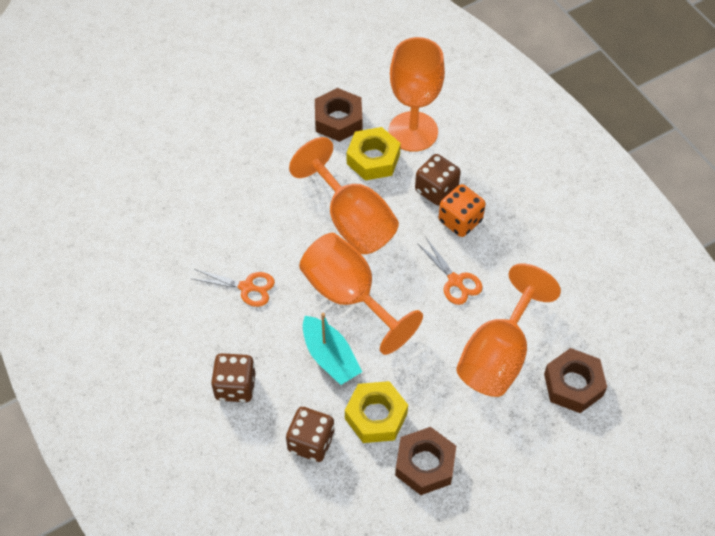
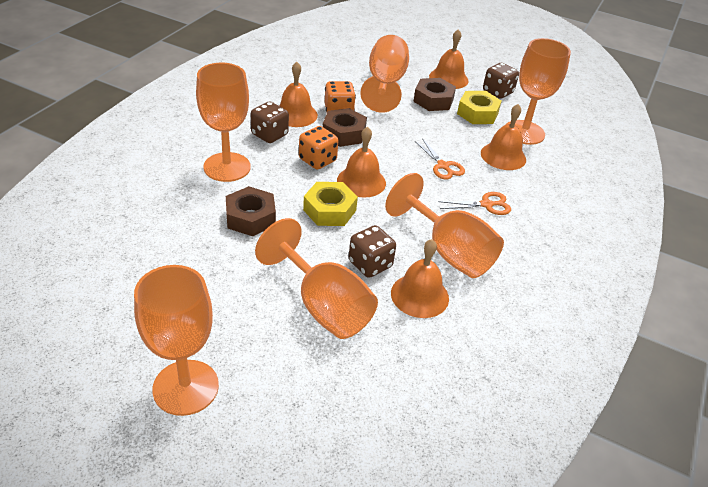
orange bell: none = 0 -> [279,62,318,127] [337,127,386,198] [391,239,449,318] [429,29,469,89] [481,104,526,170] = 5
orange dice: [439,184,485,237] = 1 -> [299,126,338,169] [325,81,356,112] = 2
orange goblet: [289,137,399,254] [299,233,423,355] [389,37,445,152] [456,263,561,397] = 4 -> [134,265,219,416] [196,63,251,182] [255,218,378,339] [360,35,409,113] [385,173,504,278] [507,38,571,145] = 6
turquoise boat: [303,313,362,385] = 1 -> none = 0

